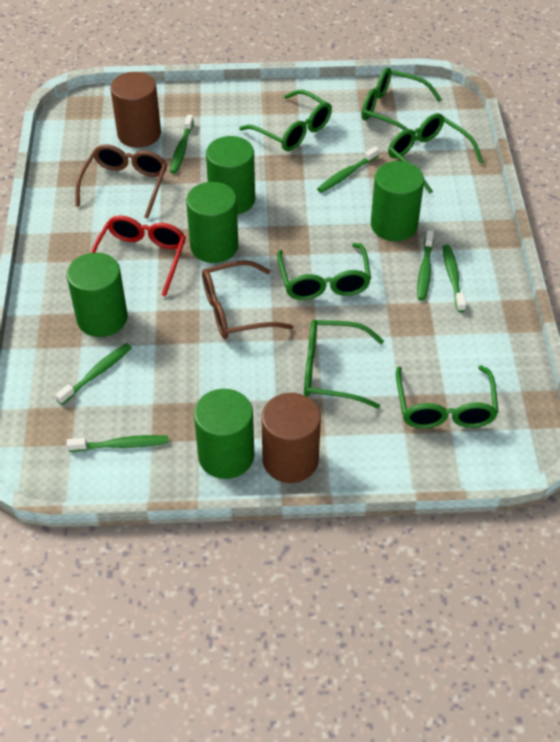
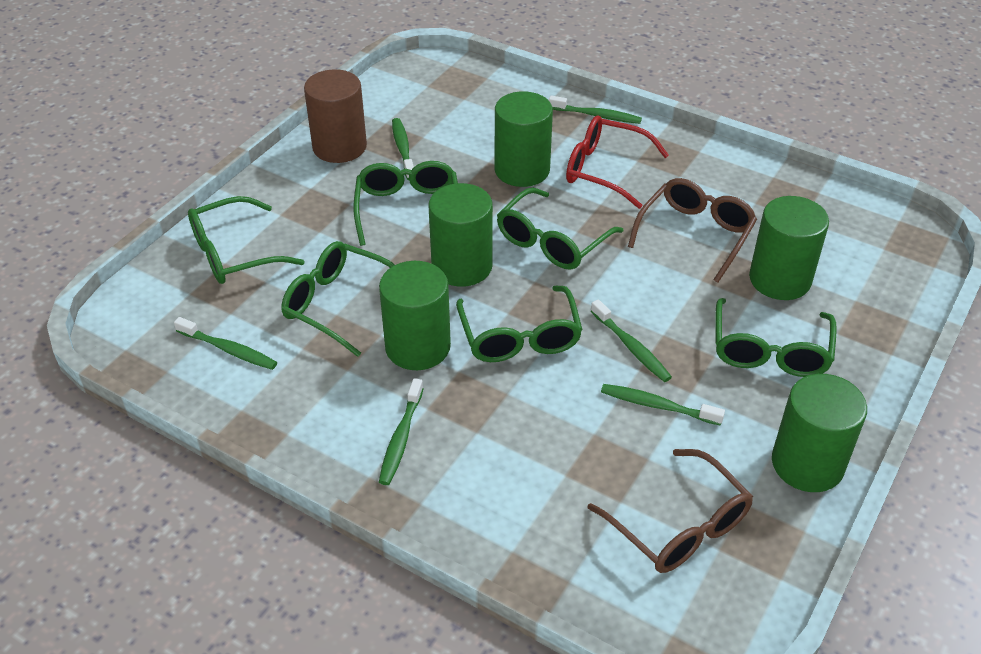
brown cylinder: [110,72,161,148] [261,393,321,483] = 2 -> [304,69,367,163] = 1

